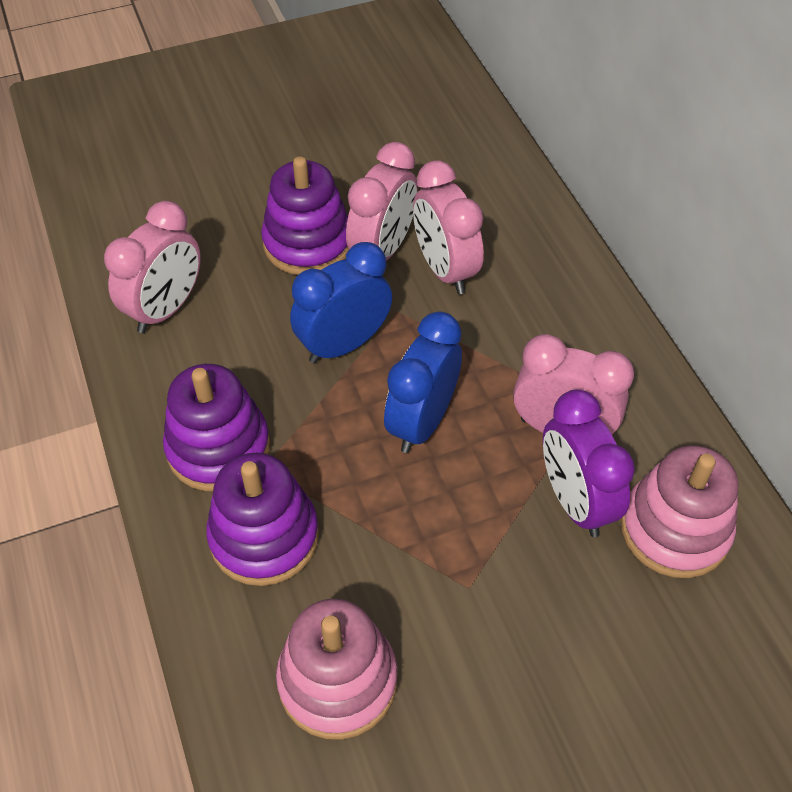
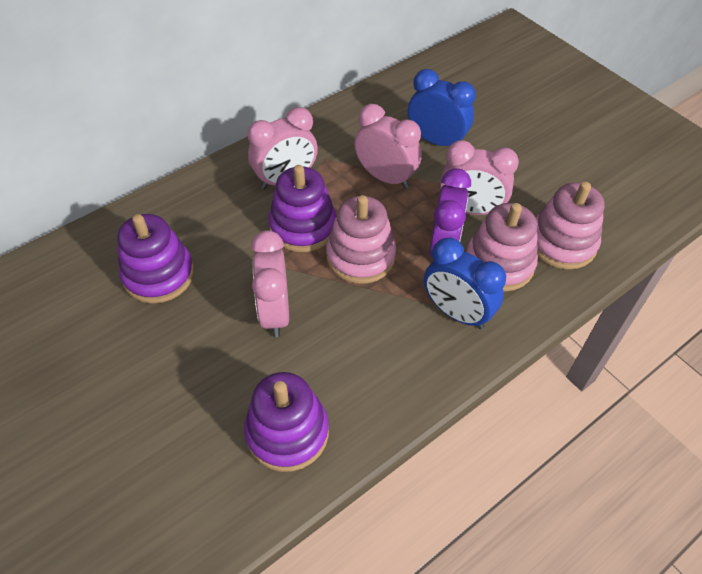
pink stacking toy: [276,599,397,740] [621,445,738,578] = 2 -> [326,195,396,284] [466,203,538,292] [536,182,604,270] = 3

